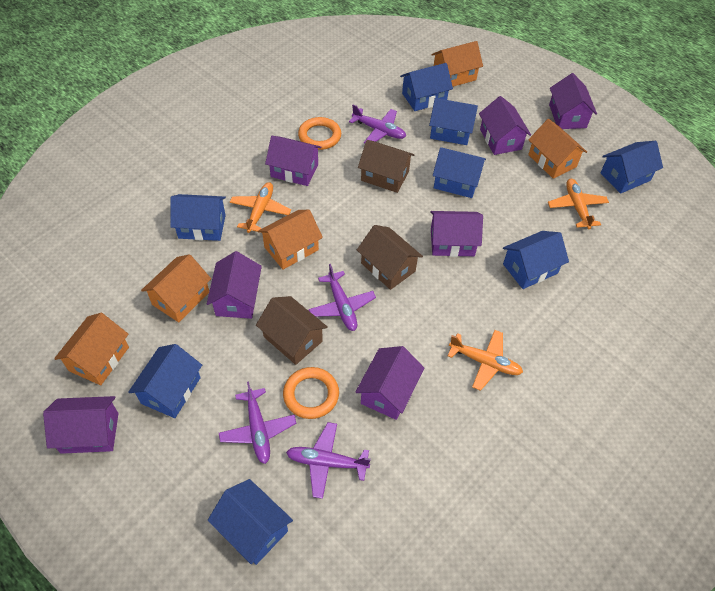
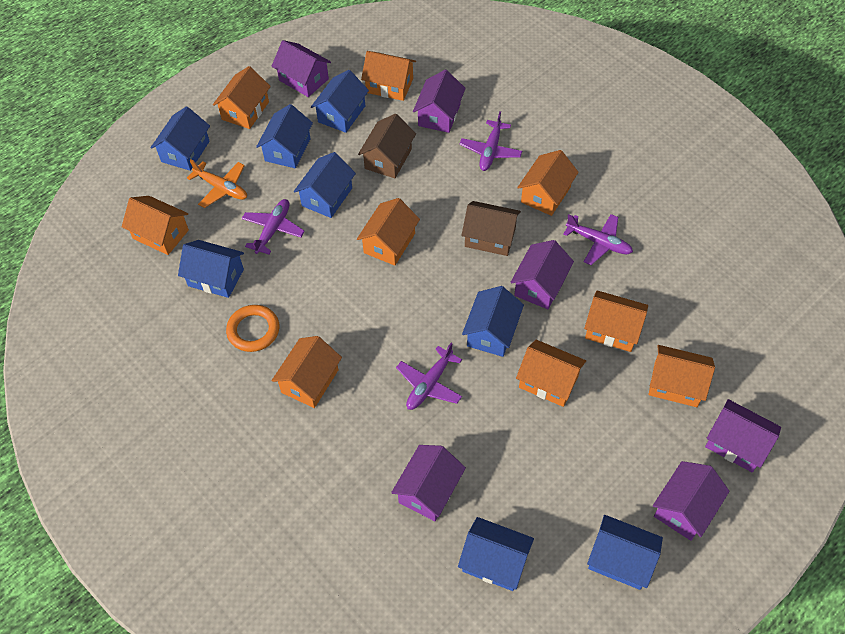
brown house: [256,296,328,365] [357,225,423,290] [358,140,414,193] = 3 -> [358,114,416,178] [461,201,521,256] = 2
orange house: [54,313,129,385] [141,254,211,322] [258,210,323,270] [431,41,483,87] [528,119,587,179] = 5 -> [122,196,189,255] [213,66,271,129] [272,336,342,408] [357,198,420,266] [361,51,416,101] [516,340,586,407] [517,150,579,216] [584,290,648,352] [649,345,715,407] = 9
orange plane: [230,182,291,233] [448,330,523,391] [548,179,609,229] = 3 -> [187,159,247,208] = 1
orange ring: [283,367,339,419] [298,117,341,150] = 2 -> [226,305,279,352] = 1
purple house: [43,396,119,454] [207,251,262,319] [265,136,321,186] [355,346,424,420] [430,211,483,257] [479,96,531,155] [549,73,597,129] = 7 -> [272,40,331,97] [391,445,466,521] [413,70,466,133] [510,240,574,309] [653,461,730,541] [705,399,781,472] = 6

